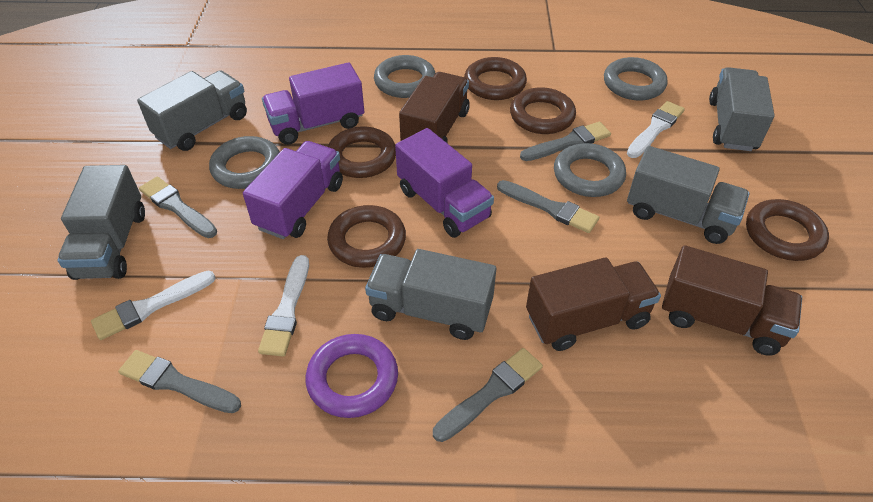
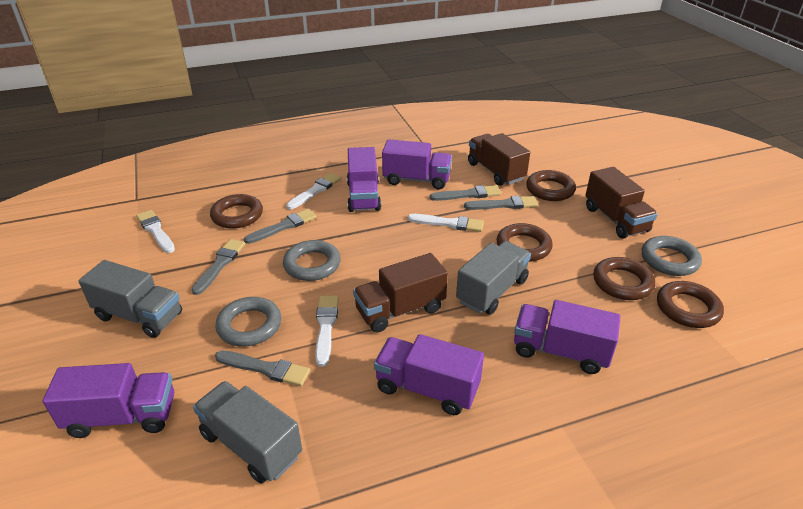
grey ring: [209,136,280,189] [374,55,435,98] [554,143,626,197] [604,57,668,101] = 4 -> [215,297,281,347] [283,240,341,281] [642,236,702,276] = 3
grey truck: [57,165,145,280] [137,70,247,151] [365,249,496,340] [627,146,749,244] [709,67,775,151] = 5 -> [78,260,182,338] [193,381,302,484] [456,241,531,315] = 3
purple ring: [306,334,398,418] = 1 -> none = 0
purple truck: [243,141,343,239] [262,62,364,145] [395,128,494,238] = 3 -> [43,363,174,438] [347,147,381,212] [374,334,484,415] [382,139,452,190] [514,300,621,374] = 5
white brush: [91,271,216,340] [258,255,309,357] [627,101,685,158] = 3 -> [136,210,175,253] [286,173,341,209] [315,295,339,367] [408,214,484,232] = 4

